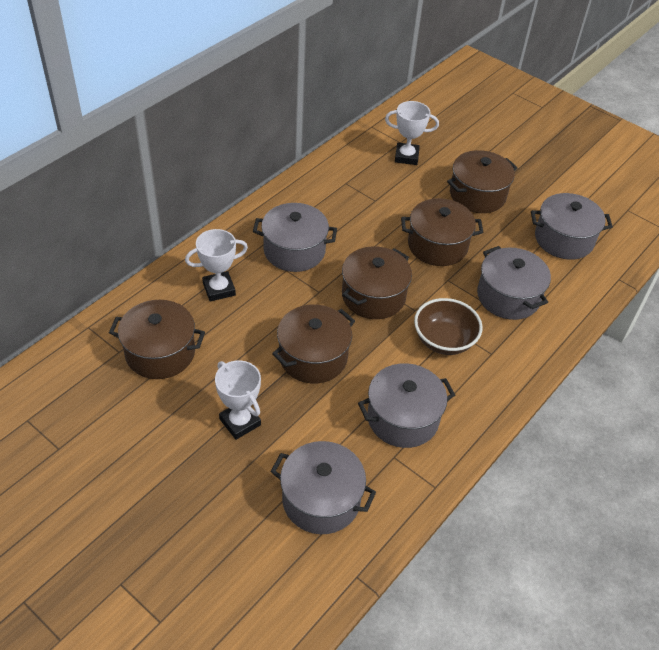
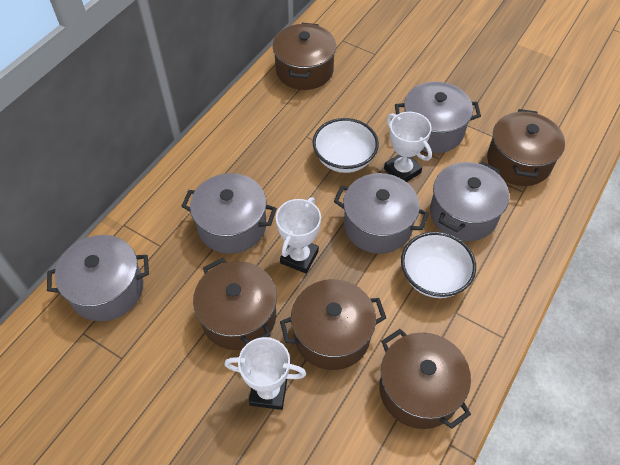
brown bowl: [414,298,483,355] = 1 -> none = 0
white bowl: none = 0 -> [313,118,379,173] [401,232,476,298] = 2

